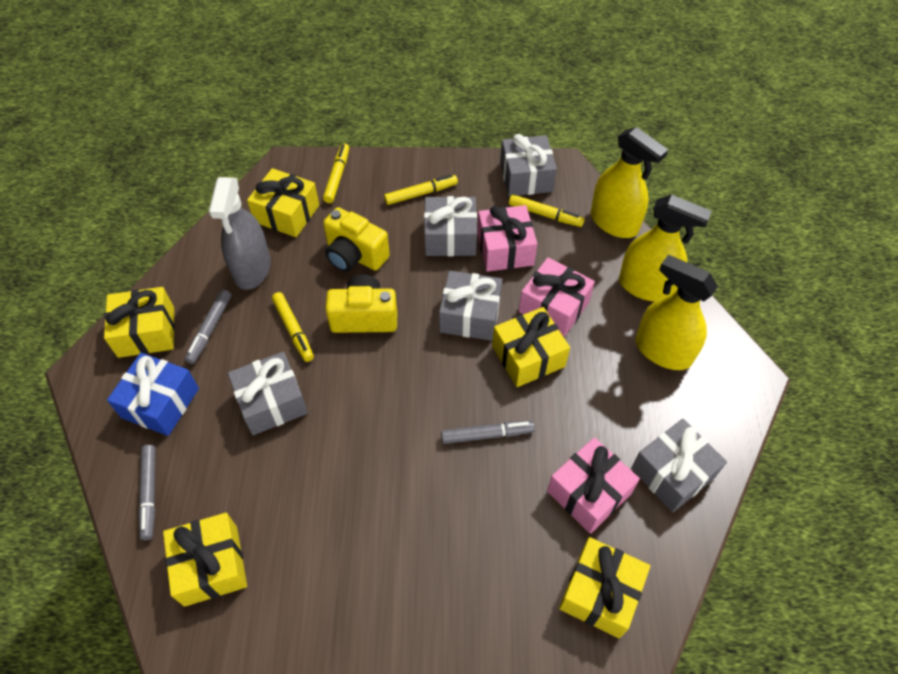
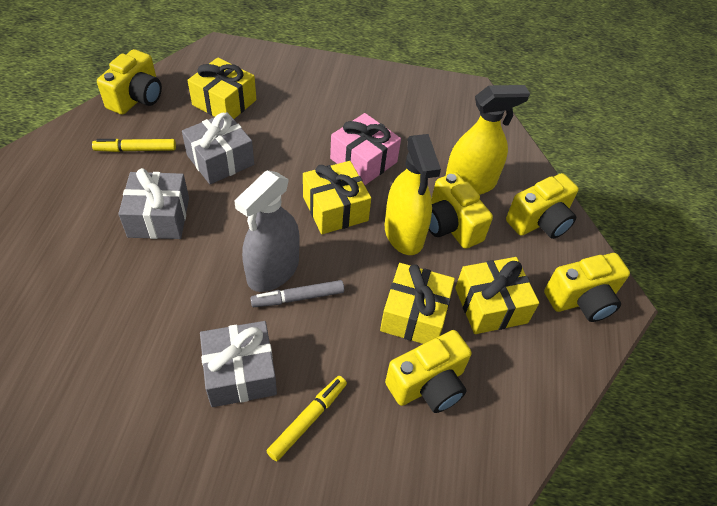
blue gift: [107,353,199,436] = 1 -> none = 0
grey gift: [228,352,308,435] [424,196,477,256] [439,271,502,341] [500,134,557,197] [631,419,727,512] = 5 -> [118,168,189,239] [182,112,254,184] [200,321,277,407] = 3
grey marker: [138,445,156,540] [185,289,231,364] [441,421,535,444] = 3 -> [250,280,344,307] = 1
pink gift: [477,205,537,272] [519,257,595,337] [547,437,640,534] = 3 -> [330,113,401,185] = 1
yellow camera: [323,207,390,272] [325,275,397,333] = 2 -> [97,49,162,115] [385,330,472,413] [429,173,493,249] [506,173,579,239] [544,253,630,322] = 5
yellow gift: [104,287,175,358] [163,513,247,607] [247,168,319,237] [492,307,570,387] [559,537,650,638] = 5 -> [187,57,256,119] [303,161,371,234] [380,263,455,344] [455,257,539,334] = 4
yellow marker: [272,292,314,362] [323,143,349,203] [384,175,458,205] [509,194,585,227] = 4 -> [92,139,176,152] [266,376,347,461] = 2
yellow spray bottle: [591,127,668,238] [619,195,712,302] [636,255,718,370] = 3 -> [385,134,441,255] [446,85,530,195] = 2

